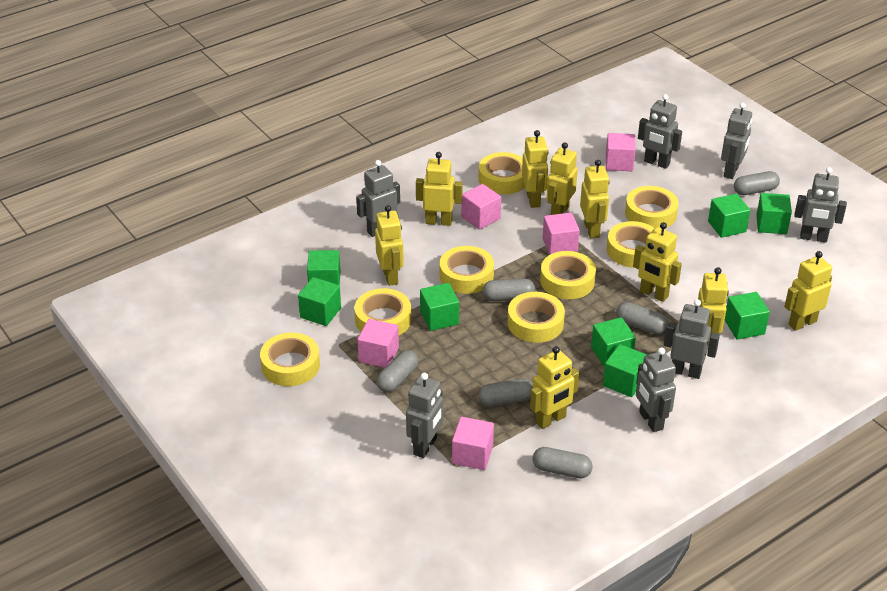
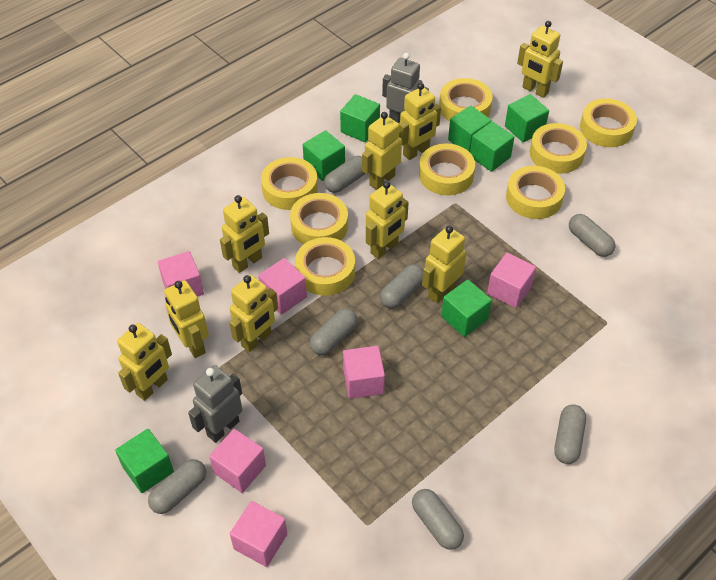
green cube: [298,277,341,326] [307,250,341,286] [420,283,459,331] [591,317,636,367] [603,344,647,397] [708,194,750,238] [725,292,770,340] [756,193,792,234] = 8 -> [115,429,174,493] [303,130,345,181] [340,94,380,142] [441,279,492,337] [448,106,492,152] [470,121,514,172] [505,94,549,142] = 7
grey capsule: [376,350,419,392] [479,379,533,407] [482,278,535,301] [533,447,593,478] [616,302,668,335] [734,171,780,195] = 6 -> [148,459,206,514] [310,308,357,355] [324,156,365,193] [380,264,423,309] [412,489,464,550] [554,405,586,464] [569,214,615,257] = 7
grey robot: [356,160,400,237] [406,373,443,458] [636,347,676,432] [638,94,682,169] [664,299,720,379] [721,103,752,179] [794,167,847,243] = 7 -> [188,365,242,443] [382,53,429,123] = 2
pink cube: [357,319,399,368] [452,417,494,470] [461,184,501,230] [543,213,580,255] [606,133,636,171] = 5 -> [158,251,204,297] [209,429,266,493] [230,501,287,567] [258,258,307,315] [343,346,385,399] [487,253,536,308] = 6

